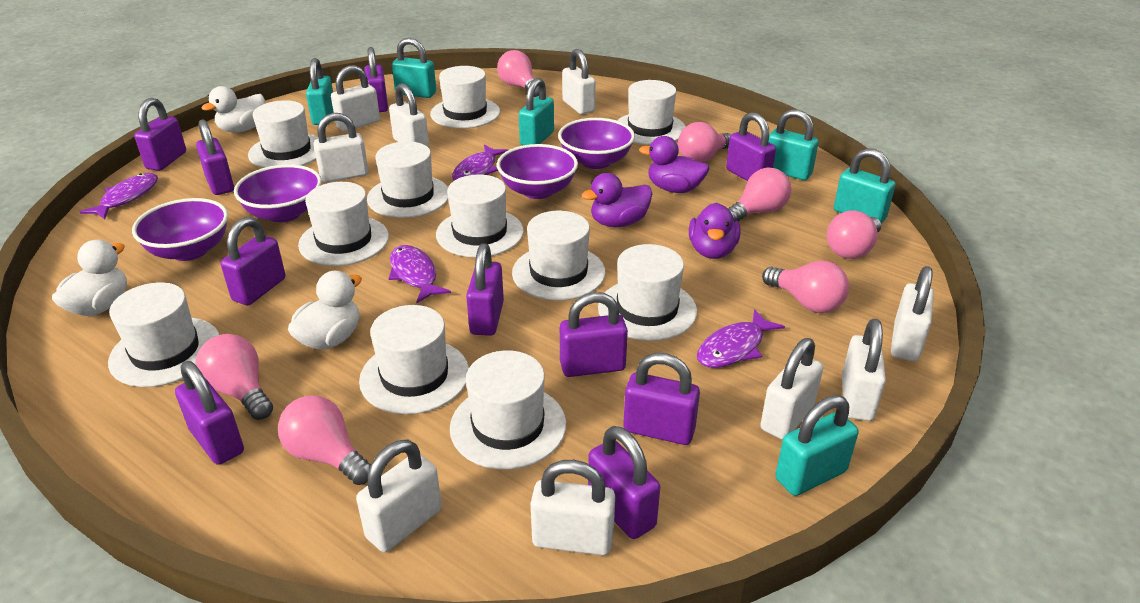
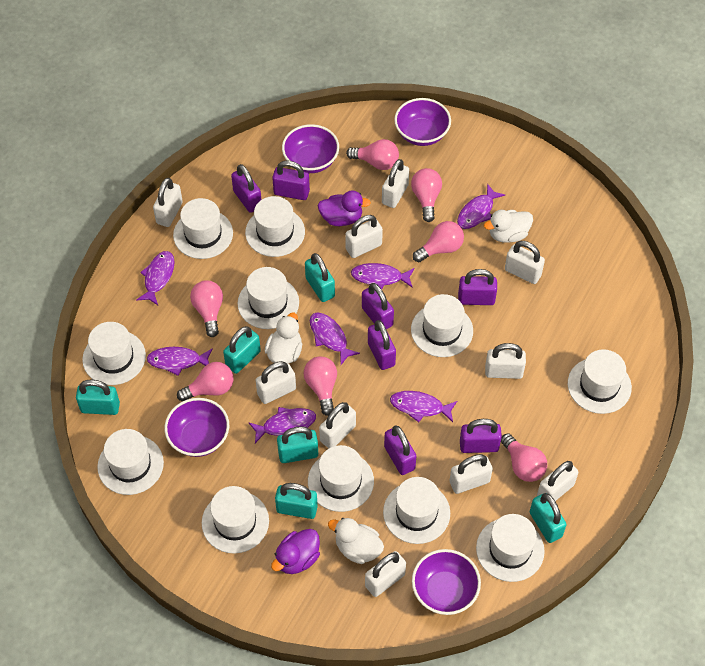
purple duck: [582,173,652,227] [639,136,710,193] [689,202,741,259] = 3 -> [271,529,320,574] [317,190,371,226] = 2
purple fish: [80,173,158,219] [389,245,451,303] [452,145,508,181] [697,309,785,368] = 4 -> [136,251,174,305] [147,347,213,376] [248,407,316,443] [310,312,360,365] [351,263,414,289] [390,391,457,422] [457,184,505,229] = 7
purple padlock: [134,98,186,171] [175,361,244,465] [196,120,234,195] [221,217,286,305] [364,47,388,112] [466,244,504,336] [560,292,628,377] [588,426,660,539] [623,353,700,445] [726,112,776,181] = 10 -> [231,164,261,213] [272,160,310,200] [362,283,394,329] [368,320,396,370] [384,425,416,475] [458,269,497,305] [460,419,502,453] = 7
white padlock: [313,113,368,183] [331,65,380,131] [356,439,442,552] [389,83,429,148] [531,460,615,556] [562,49,596,114] [760,338,823,440] [842,318,886,421] [891,266,934,361] = 9 -> [153,178,183,227] [256,361,296,404] [319,402,356,448] [345,215,383,258] [365,551,406,597] [382,159,409,208] [449,454,493,494] [485,343,526,379] [505,241,545,284] [537,461,578,501] = 10

